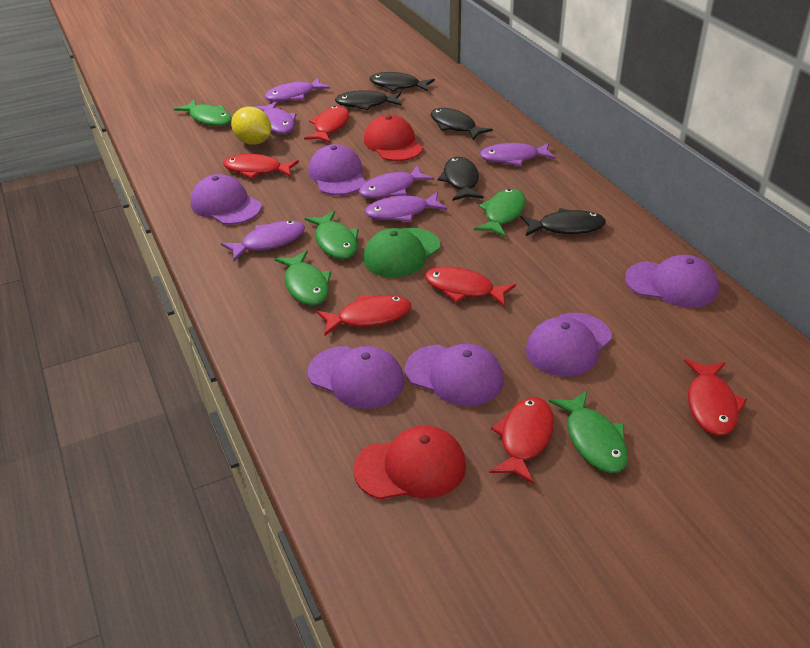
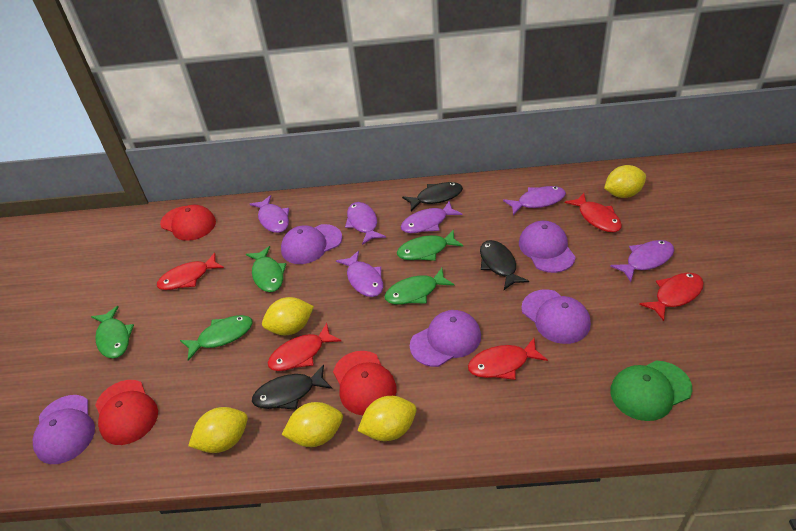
black fish: [335,90,402,110] [370,72,435,92] [431,108,493,140] [438,157,484,201] [521,208,606,236] = 5 -> [252,364,332,410] [402,182,463,211] [480,240,529,290] = 3
purple cap: [191,174,262,225] [308,144,365,195] [308,346,405,409] [405,344,503,406] [526,313,612,377] [625,255,719,308] = 6 -> [33,395,95,464] [281,224,342,264] [410,310,481,367] [519,221,576,273] [521,290,591,344] = 5
red cap: [353,426,466,500] [364,115,423,161] = 2 -> [95,380,158,445] [160,205,216,241] [333,351,397,415] = 3
red fish: [223,154,299,179] [304,106,349,143] [316,295,411,336] [425,266,516,307] [489,397,554,485] [684,359,747,436] = 6 -> [157,253,224,290] [268,323,341,371] [468,338,548,380] [565,193,622,232] [639,273,704,321] = 5
yellow lemon: [231,106,272,145] = 1 -> [188,407,248,453] [262,297,314,335] [282,402,343,447] [357,396,416,441] [604,165,646,198] = 5

